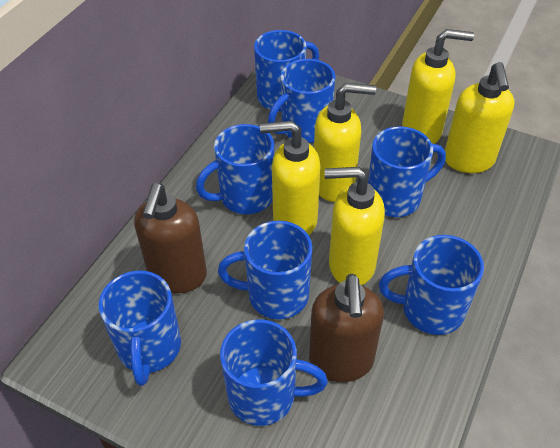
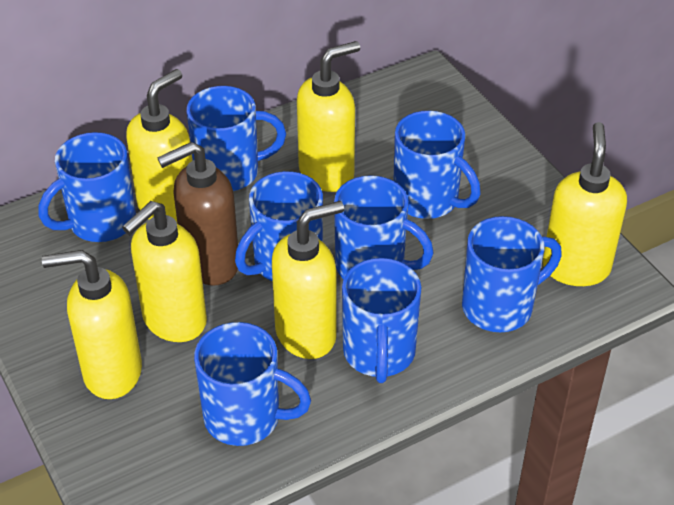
brown soap dispenser: [134,183,207,293] [309,274,384,382] = 2 -> [157,142,238,285] = 1
yellow soap dispenser: [260,121,321,235] [314,83,376,202] [324,167,385,285] [402,29,474,144] [445,62,514,173] = 5 -> [42,250,142,399] [122,201,207,342] [126,69,192,222] [272,201,344,359] [297,41,360,192] [542,122,627,286] = 6

